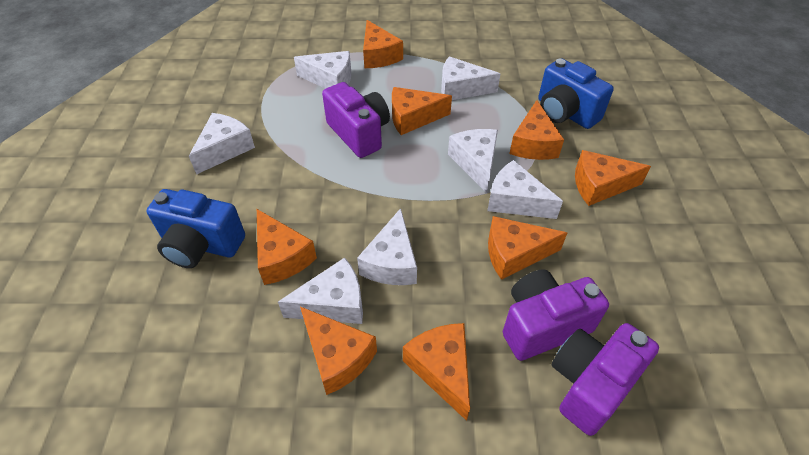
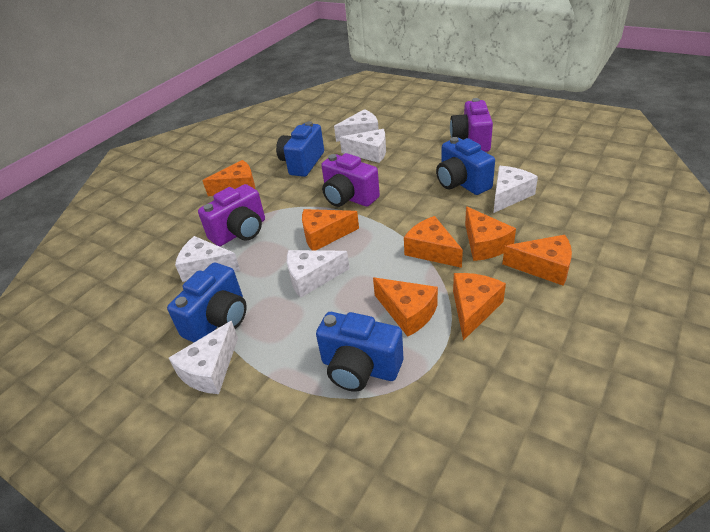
blue camera: [146,189,245,268] [538,58,614,129] = 2 -> [167,263,247,342] [276,121,324,177] [316,312,403,392] [436,137,495,195] = 4
orange cheese: [257,209,317,285] [300,306,377,395] [363,20,403,68] [392,87,452,135] [403,323,470,421] [488,216,567,280] [509,100,564,160] [575,150,651,206] = 8 -> [202,160,255,196] [302,209,359,250] [373,277,438,337] [404,216,463,268] [453,273,506,341] [465,206,516,261] [502,235,572,286] = 7
white cheese: [189,113,255,174] [278,258,363,324] [294,51,352,89] [357,208,417,285] [441,56,500,100] [448,129,498,193] [487,160,563,219] = 7 -> [169,321,238,394] [175,236,240,282] [287,250,350,298] [334,109,379,142] [340,129,386,163] [494,166,538,213] = 6

